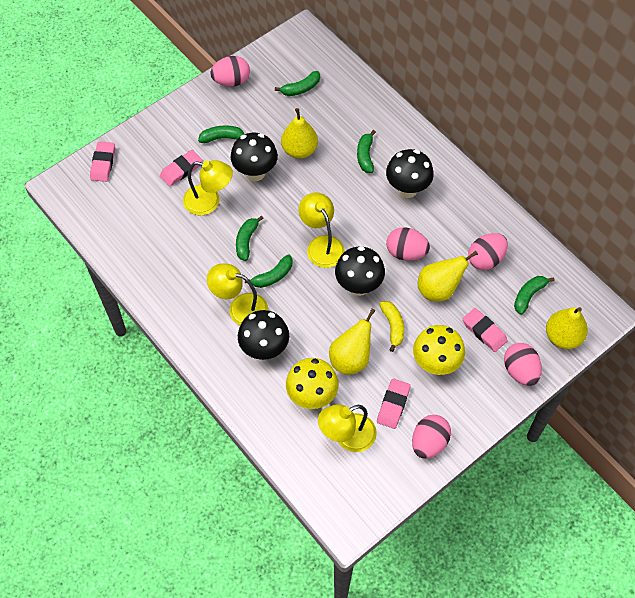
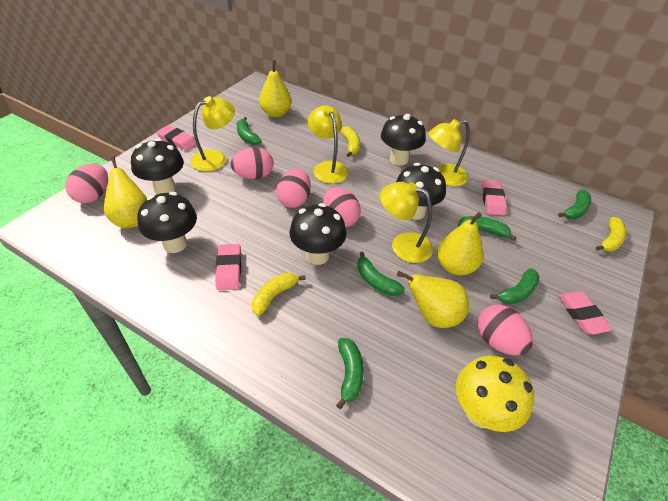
black mushroom: [231,133,278,181] [238,310,289,360] [335,246,385,296] [386,149,434,198] = 4 -> [131,138,184,194] [137,192,197,253] [289,203,346,265] [381,114,426,166] [396,163,446,220] = 5
yellow banana: [379,301,404,352] = 1 -> [252,273,306,316] [341,126,360,157] [596,217,627,252] = 3
yellow mushroom: [286,358,339,409] [413,325,465,375] = 2 -> [456,356,534,432] = 1

